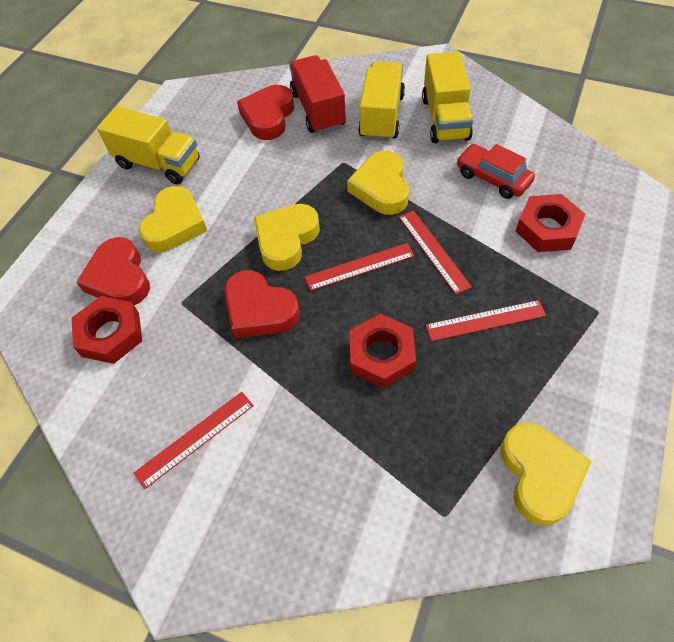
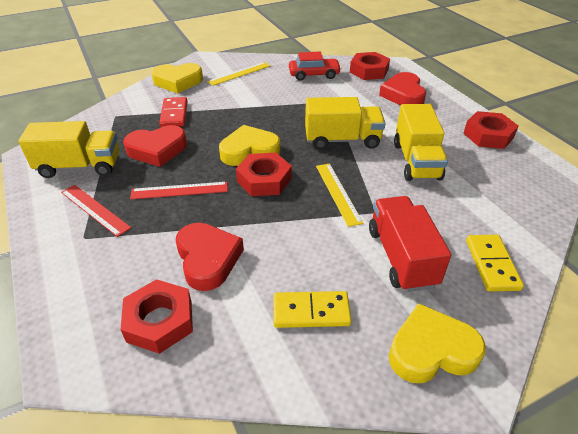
red domino: none = 0 -> [159,97,187,127] = 1
red nut: [71,296,142,364] [349,314,416,388] [515,194,585,252] = 3 -> [120,279,193,354] [236,153,292,196] [350,52,390,80] [463,111,518,149] = 4
red ruler: [134,392,254,489] [305,243,415,291] [399,210,472,295] [426,300,546,341] = 4 -> [61,185,131,237] [130,182,228,199] = 2
yellow domino: none = 0 -> [273,291,352,328] [466,235,524,291] = 2
yellow heart: [138,186,207,252] [254,204,320,271] [347,151,409,215] [500,423,592,526] = 4 -> [151,63,203,94] [219,125,280,166] [389,303,486,383] = 3
yellow ruler: none = 0 -> [207,62,270,86] [316,164,363,227] = 2

